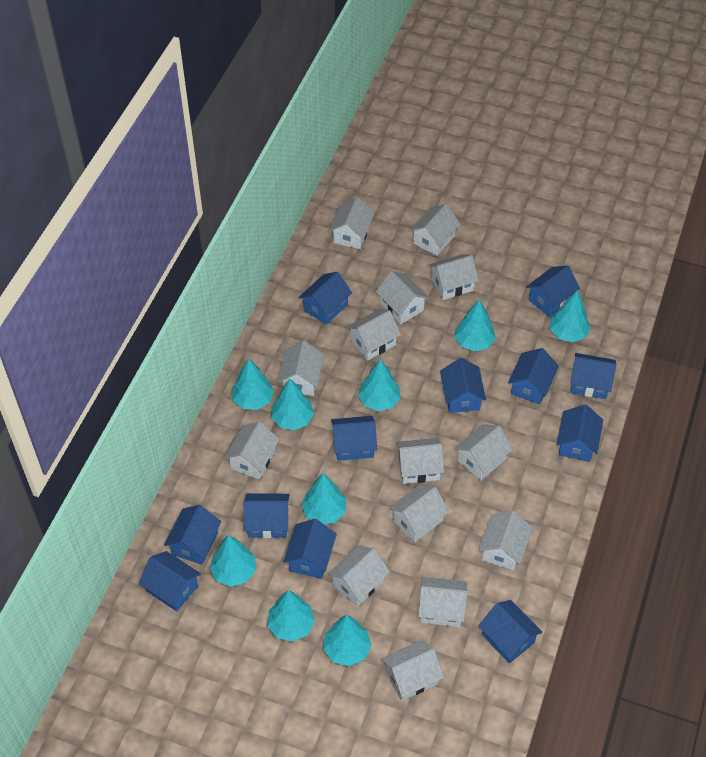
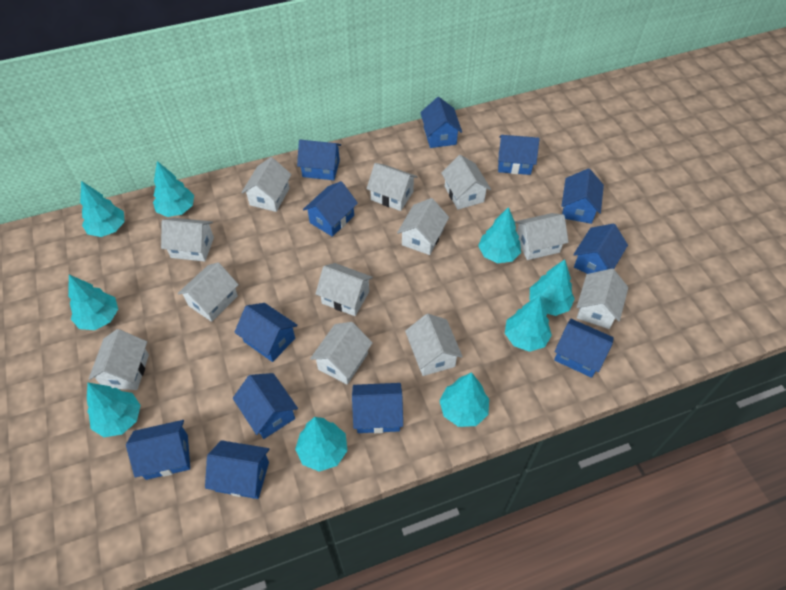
white house: [224,422,279,480] [278,341,324,396] [328,545,390,607] [329,197,374,249] [346,310,401,360] [376,271,429,324] [381,640,444,701] [389,484,449,542] [396,438,444,484] [410,204,460,256] [418,577,467,627] [429,254,479,300] [454,424,513,481] [478,511,532,571] = 14 -> [89,329,149,390] [161,218,214,262] [178,262,239,322] [241,157,292,212] [310,322,373,385] [315,263,373,316] [367,163,418,211] [397,198,449,255] [405,314,463,376] [441,155,491,210] [515,213,568,260] [577,269,628,329] = 12

